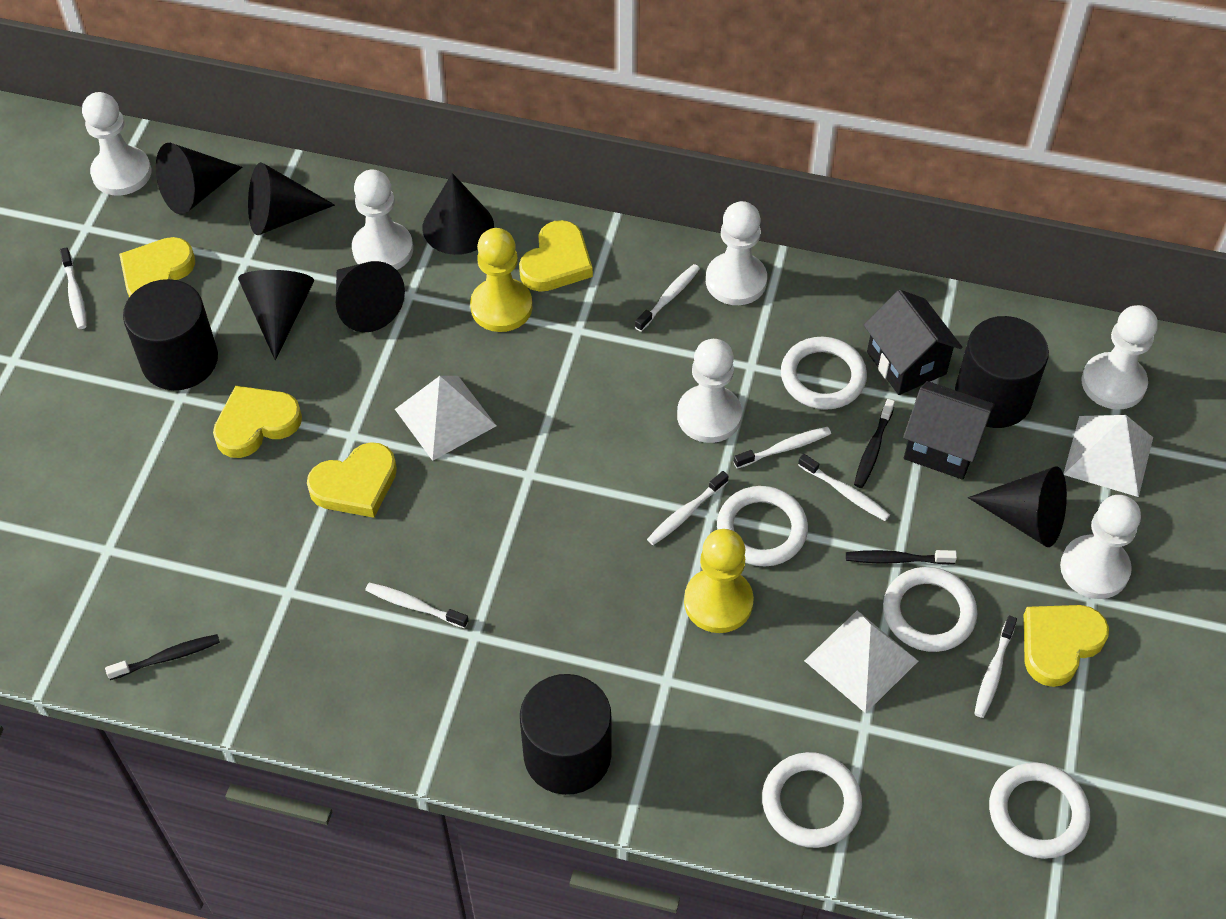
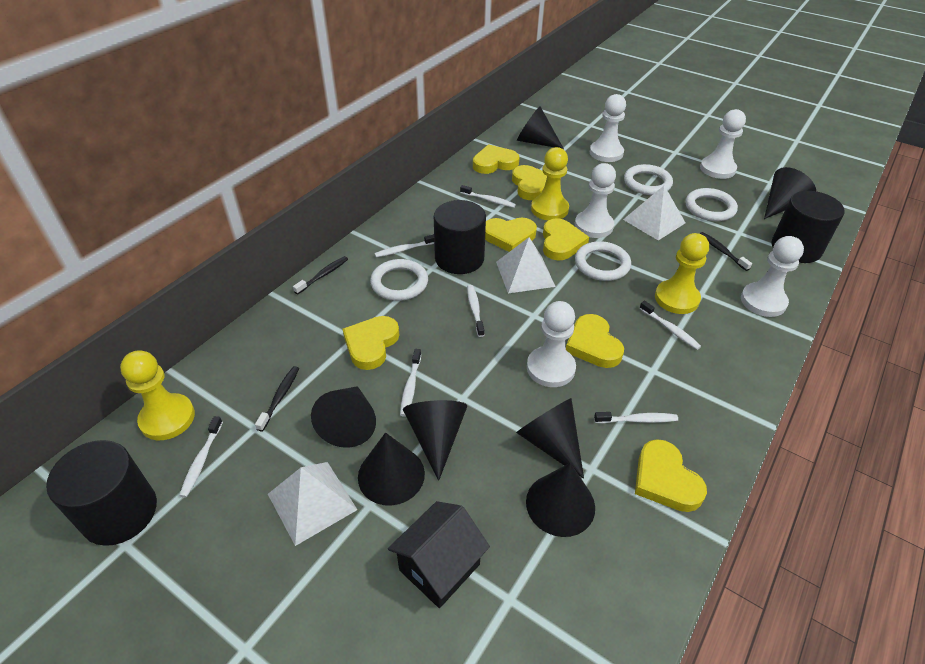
black cone: [156,143,242,215] [238,270,314,360] [248,162,335,235] [336,261,405,332] [422,173,494,255] [968,466,1067,547] = 6 -> [311,386,376,448] [358,432,425,505] [403,400,467,481] [516,398,584,479] [517,106,564,149] [526,463,595,537] [764,167,816,219] = 7
black house: [864,290,963,395] [903,381,995,480] = 2 -> [388,501,490,608] = 1
white pawn: [82,92,151,196] [352,169,413,270] [677,339,742,443] [706,201,767,305] [1060,495,1141,599] [1082,305,1158,410] = 6 -> [527,301,576,387] [575,163,616,238] [590,94,626,162] [700,109,746,179] [741,236,804,317] = 5
white ring: [717,486,808,567] [762,752,862,848] [781,337,867,410] [883,567,977,652] [989,762,1090,859] = 5 -> [370,259,428,301] [575,241,631,281] [624,164,673,195] [685,188,738,221] = 4
yellow heart: [119,237,195,297] [213,386,302,458] [307,442,397,518] [519,220,593,292] [1024,605,1109,687] = 5 -> [343,316,399,370] [473,144,520,174] [485,218,537,252] [512,165,547,200] [543,218,589,260] [566,314,624,368] [635,439,707,512] = 7
yellow pawn: [470,228,532,332] [684,529,754,633] = 2 -> [120,350,195,440] [531,147,569,220] [655,233,709,314] = 3

